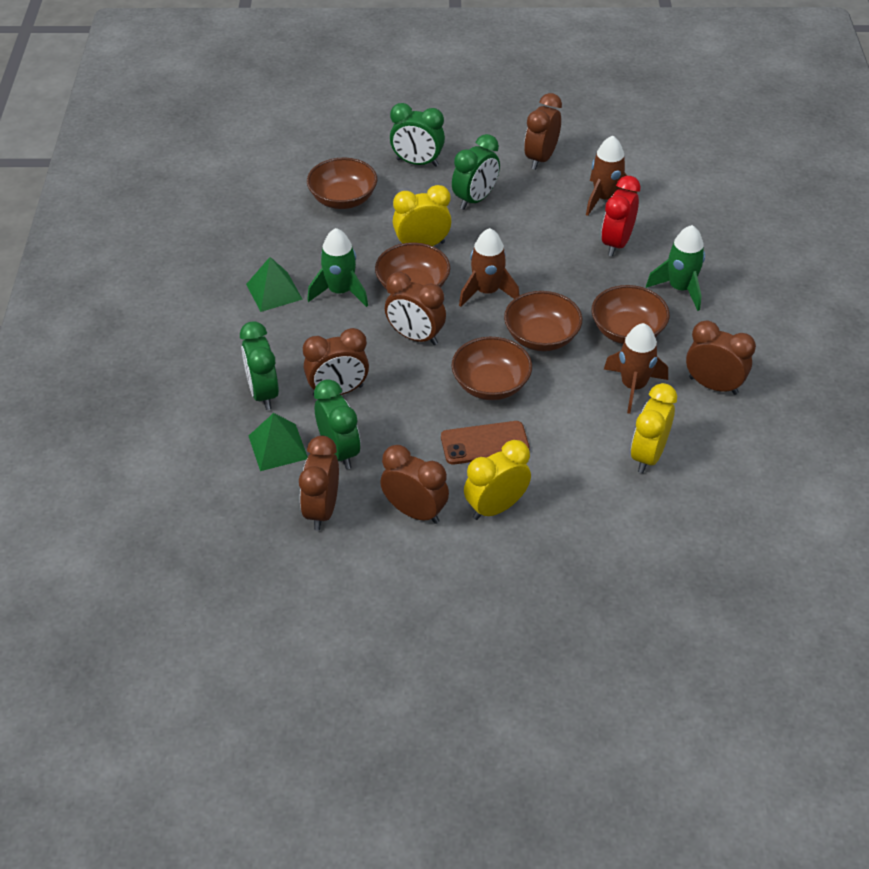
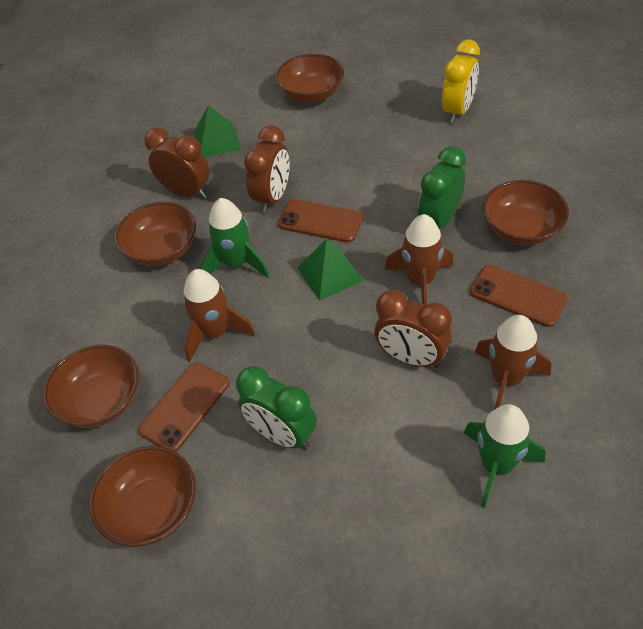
brown clock: [299,436,339,530] [303,328,369,396] [380,445,449,524] [385,272,446,345] [524,93,562,170] [686,321,756,395] = 6 -> [144,127,210,199] [244,125,290,213] [374,290,452,368] = 3
brown phone: [441,421,530,464] = 1 -> [138,362,229,452] [278,199,363,243] [470,264,568,327] = 3
green clock: [240,321,279,410] [314,379,360,469] [390,103,445,167] [452,134,500,210] = 4 -> [236,366,317,450] [418,146,466,229] = 2
red clock: [601,176,640,257] = 1 -> none = 0
yellow clock: [393,185,452,246] [464,440,531,520] [631,383,677,473] = 3 -> [442,40,480,123] = 1

